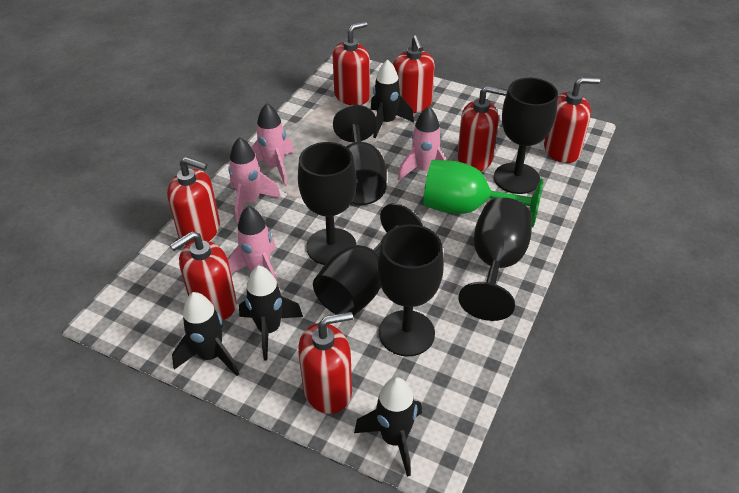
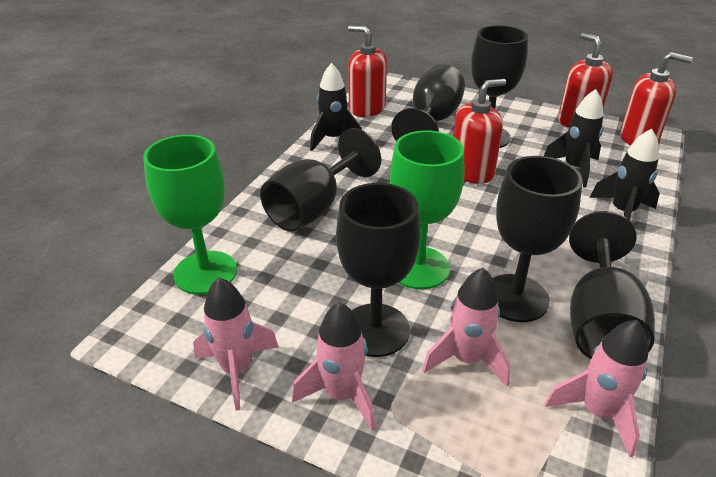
black rocket: [172,292,239,376] [239,265,303,360] [354,377,422,477] [371,59,414,138] = 4 -> [310,63,362,151] [544,89,604,188] [590,129,660,220] = 3
green goblet: [423,160,543,227] = 1 -> [143,135,237,295] [390,130,465,289] = 2
red soap dispenser: [167,157,220,245] [170,231,237,321] [298,312,353,414] [333,21,370,105] [393,35,435,113] [457,86,507,171] [544,77,600,163] = 7 -> [348,25,387,117] [453,79,506,184] [558,33,613,128] [620,52,693,145] = 4

